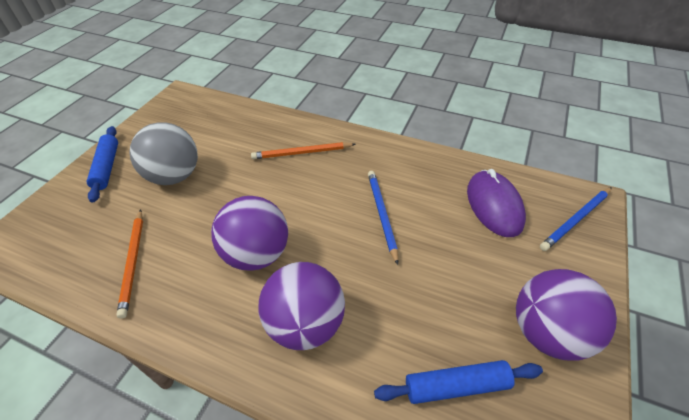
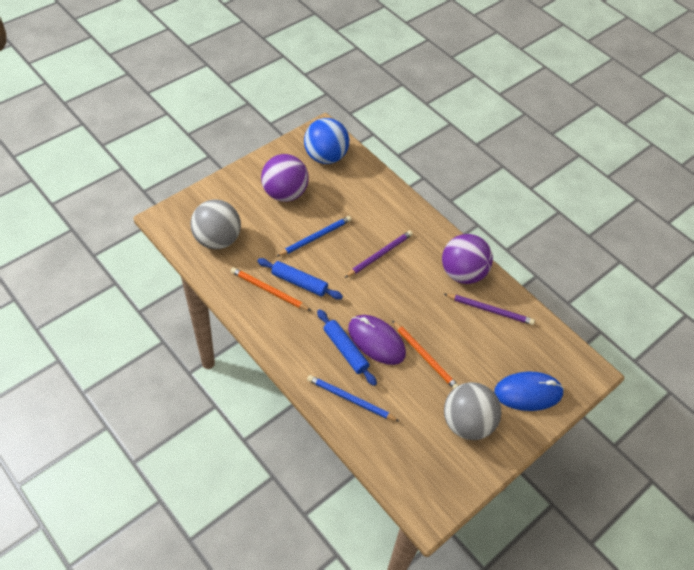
blue ball: none = 0 -> [304,118,349,164] = 1
blue mouse: none = 0 -> [494,372,564,411] = 1
grey ball: [129,122,198,185] = 1 -> [190,200,241,249] [444,382,502,440] = 2
purple ball: [211,196,288,271] [259,262,345,350] [516,269,617,361] = 3 -> [261,154,309,202] [442,234,493,284] = 2
purple pencil: none = 0 -> [345,231,413,278] [444,294,535,325] = 2

